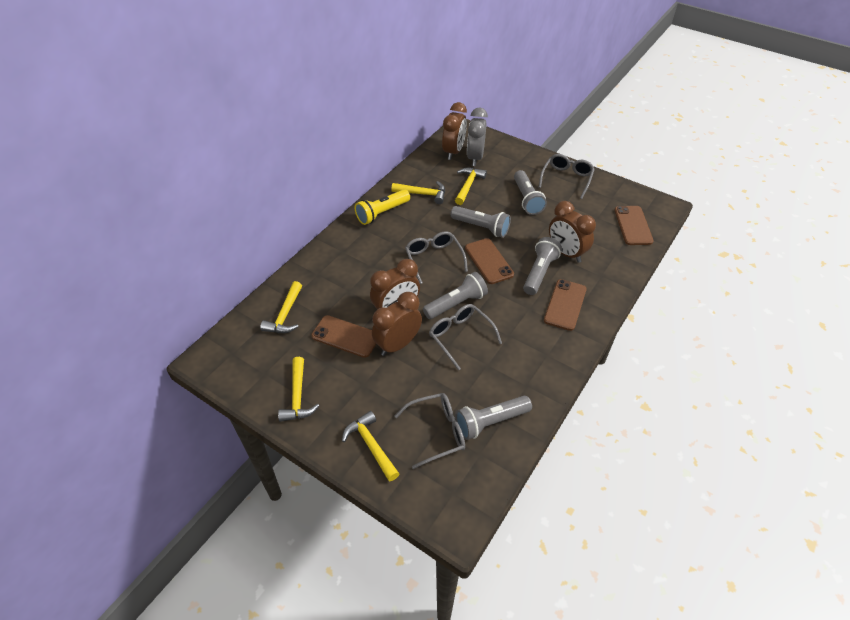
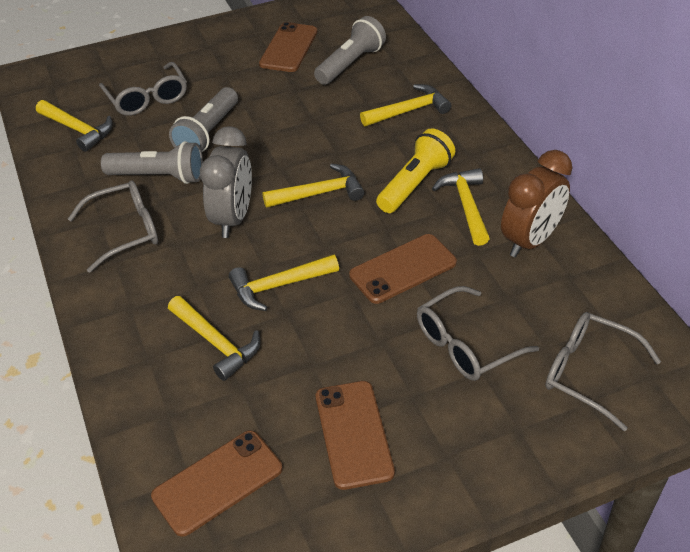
brown clock: [370,259,420,310] [372,292,422,356] [442,102,467,160] [549,201,596,263] = 4 -> [501,150,572,257] = 1
grey flashlight: [423,272,488,319] [451,206,511,238] [455,396,532,440] [514,170,547,215] [523,237,562,295] = 5 -> [101,141,203,184] [169,87,238,152] [314,16,386,85] = 3
yellow hammer: [260,281,302,333] [278,357,319,422] [342,411,399,481] [391,181,445,204] [455,168,487,205] = 5 -> [36,100,113,152] [168,296,260,381] [229,254,339,311] [263,163,364,208] [360,84,451,126] [432,168,490,246] = 6

